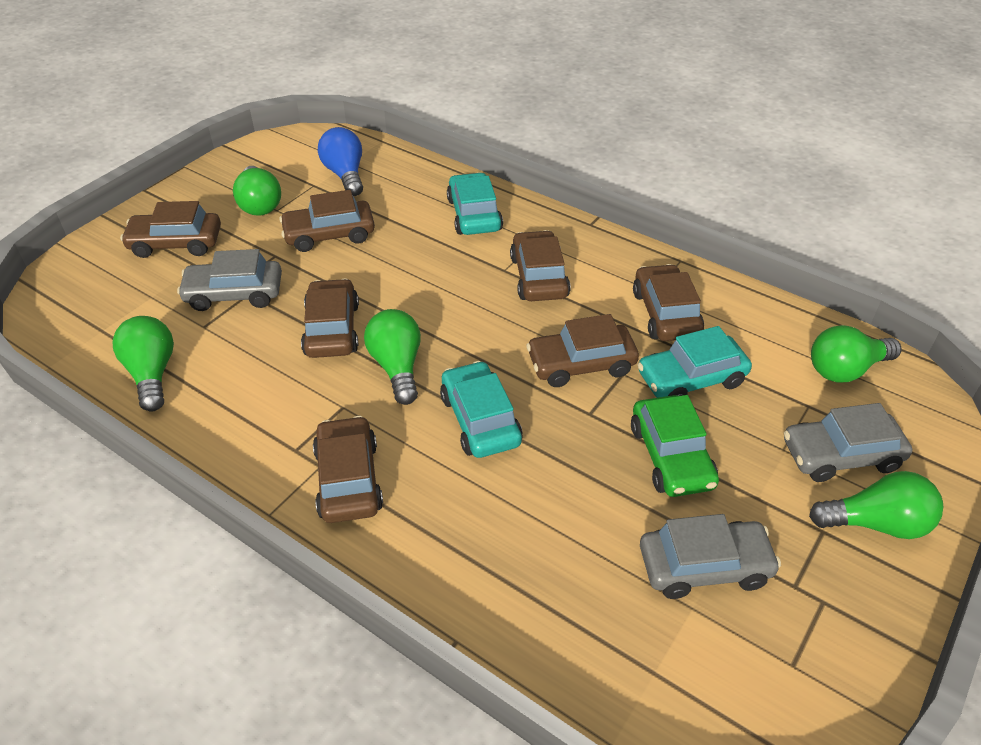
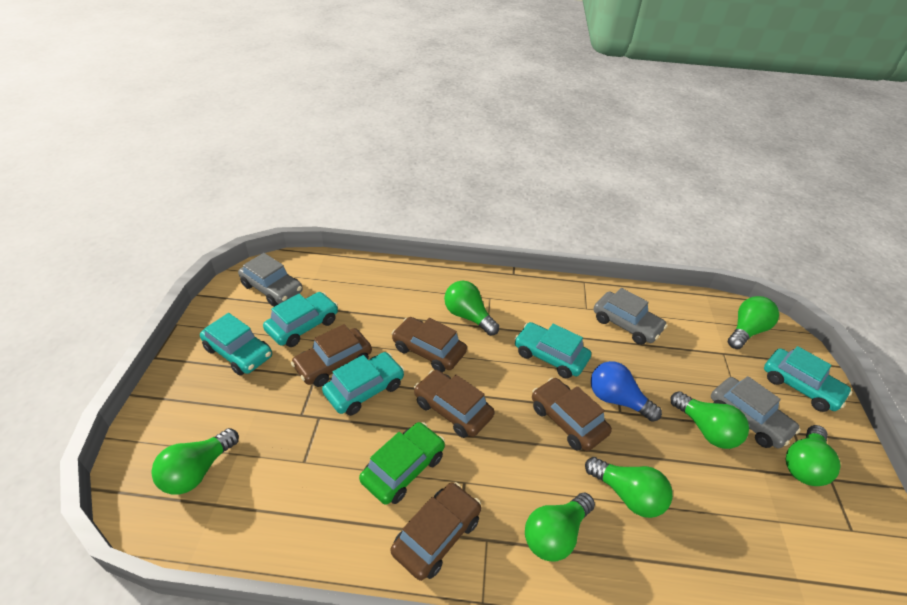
brown car: [120,201,221,258] [279,190,375,252] [301,278,359,358] [313,416,383,523] [510,230,571,301] [526,314,639,387] [633,264,704,341] = 7 -> [291,324,372,387] [391,482,481,581] [392,317,467,372] [414,370,494,438] [532,378,612,451] = 5
green light bulb: [113,316,174,412] [233,166,281,216] [364,309,421,405] [809,471,943,539] [811,325,902,383] = 5 -> [151,428,239,495] [444,281,499,336] [525,492,595,562] [585,457,673,518] [670,391,749,449] [728,296,779,349] [786,425,841,486] = 7
turquoise car: [440,361,523,458] [447,173,503,235] [637,326,752,398] = 3 -> [200,313,272,376] [263,292,338,347] [322,352,404,416] [514,322,591,379] [764,346,852,412] = 5

